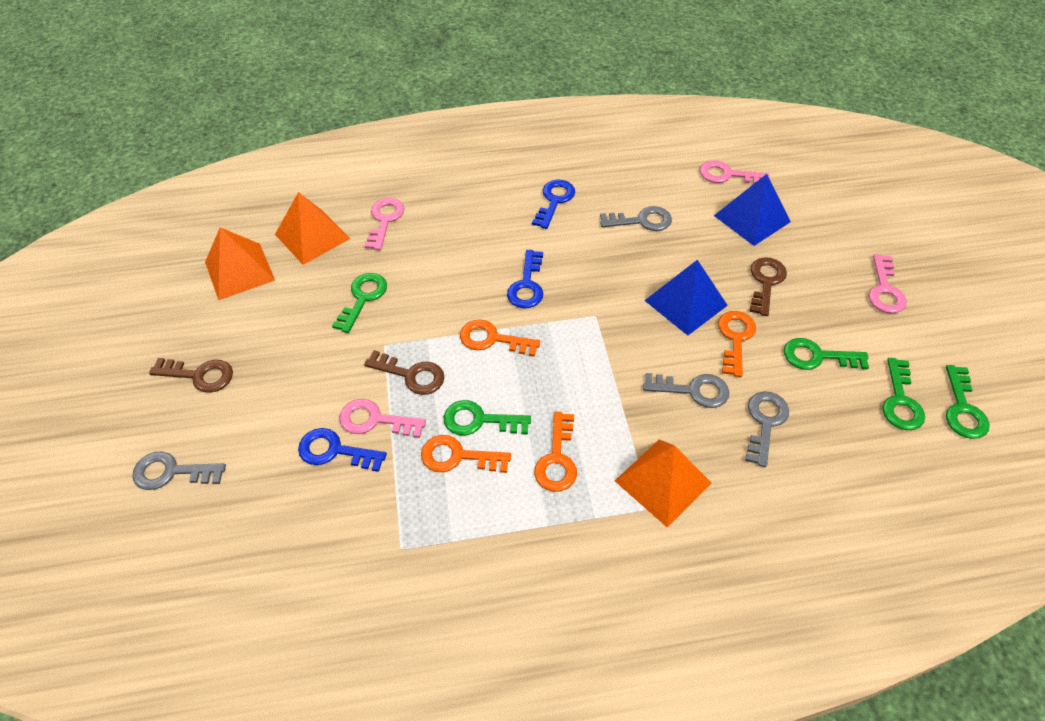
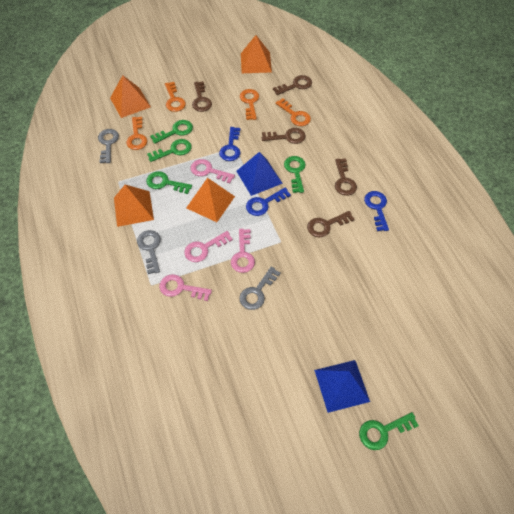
brown key: [149,358,233,393] [364,350,445,395] [750,257,787,316] = 3 -> [192,81,212,112] [262,128,306,144] [273,75,312,95] [307,211,355,238] [335,158,357,196] = 5
grey key: [132,452,226,490] [600,206,672,231] [643,373,729,408] [745,391,789,467] = 4 -> [98,129,119,163] [137,230,161,274] [239,266,281,310] = 3
orange pyramid: [205,227,275,300] [275,192,350,265] [615,439,712,527] = 3 -> [110,75,151,118] [114,185,154,227] [186,178,235,222] [241,35,272,73] = 4

